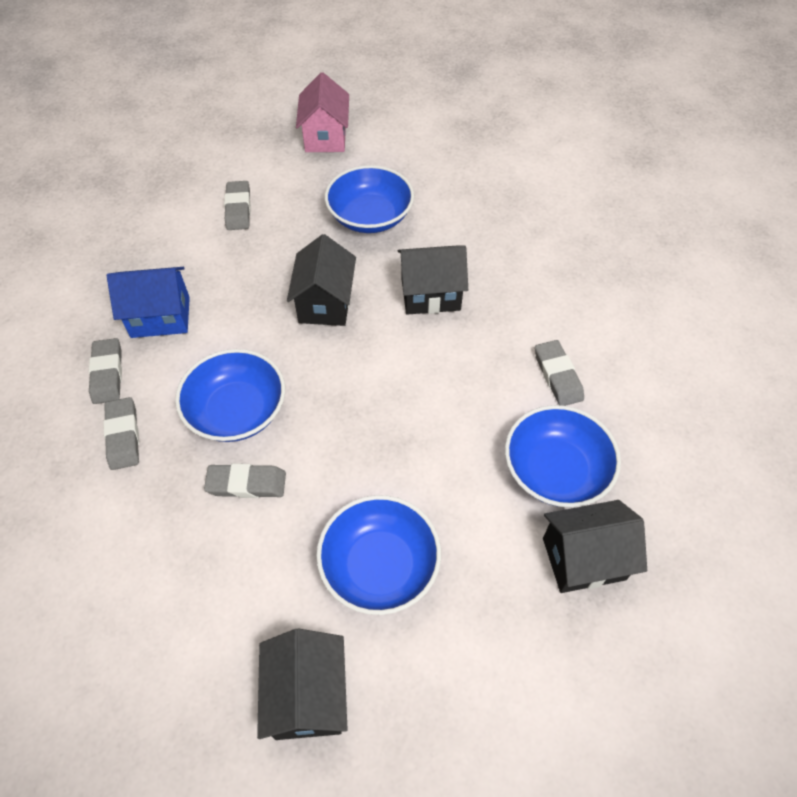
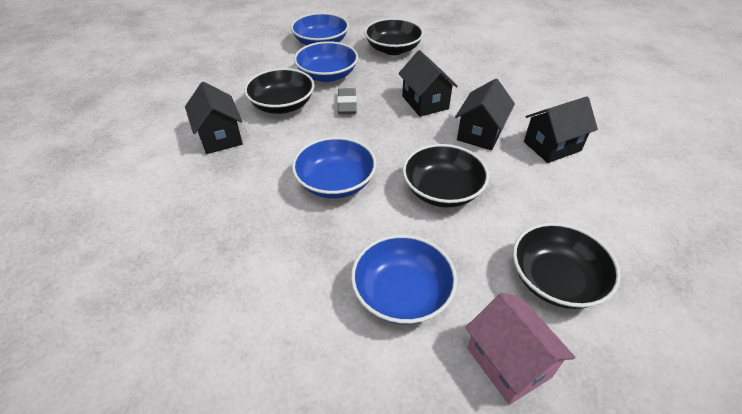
black bowl: none = 0 -> [244,68,315,114] [364,18,424,55] [402,144,489,207] [513,223,621,309] = 4
blue house: [107,267,190,338] = 1 -> none = 0
grey eraser: [89,338,122,404] [103,397,139,470] [204,463,286,498] [224,181,251,230] [535,340,584,406] = 5 -> [337,88,357,114] = 1

